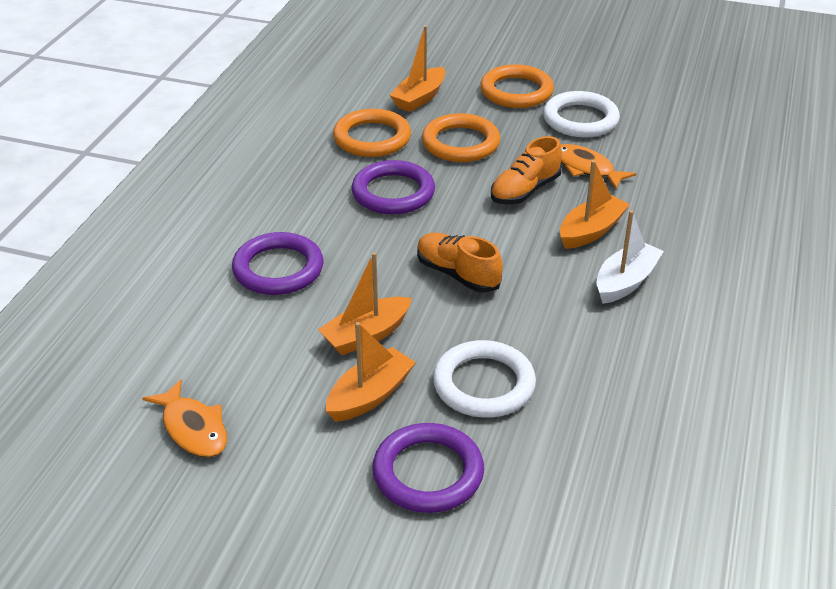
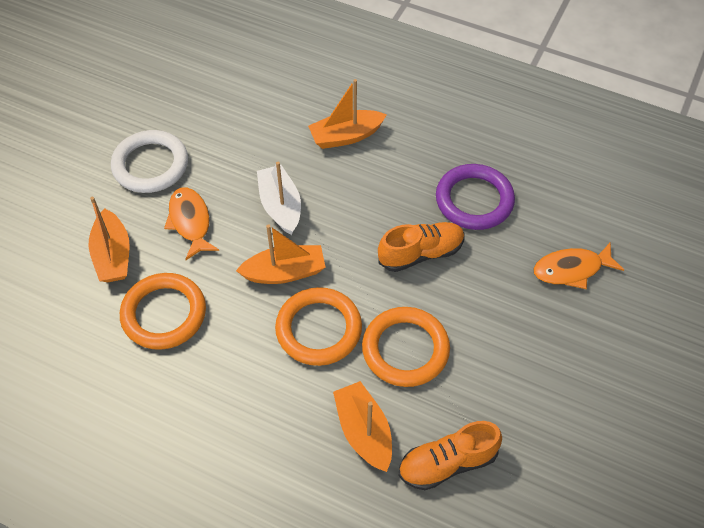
purple ring: [232,232,323,295] [352,160,435,214] [372,423,484,513] = 3 -> [436,164,515,230] = 1
white ring: [433,340,536,418] [543,91,620,137] = 2 -> [111,130,188,193] = 1

